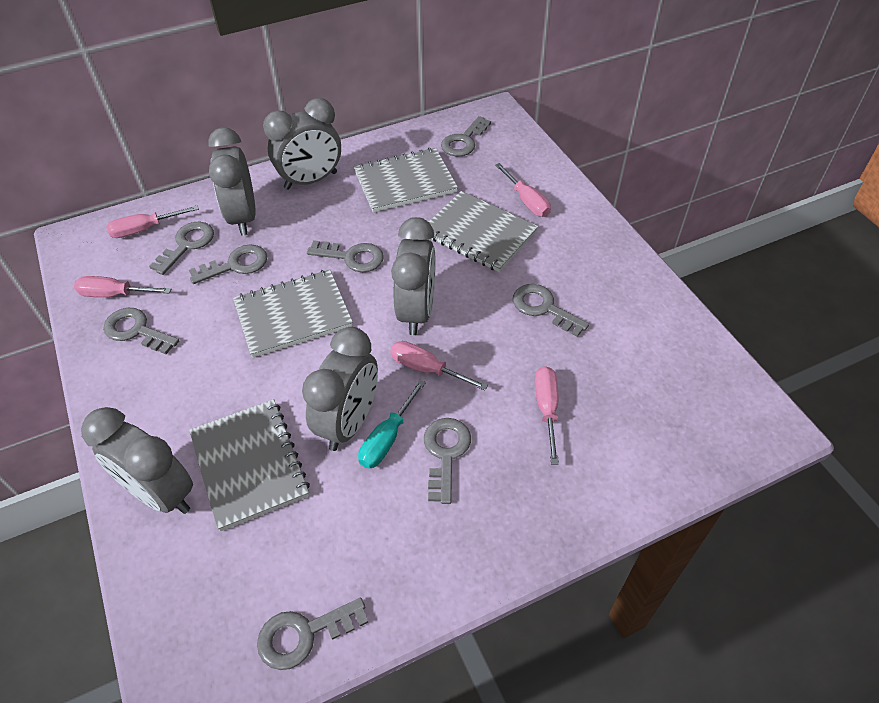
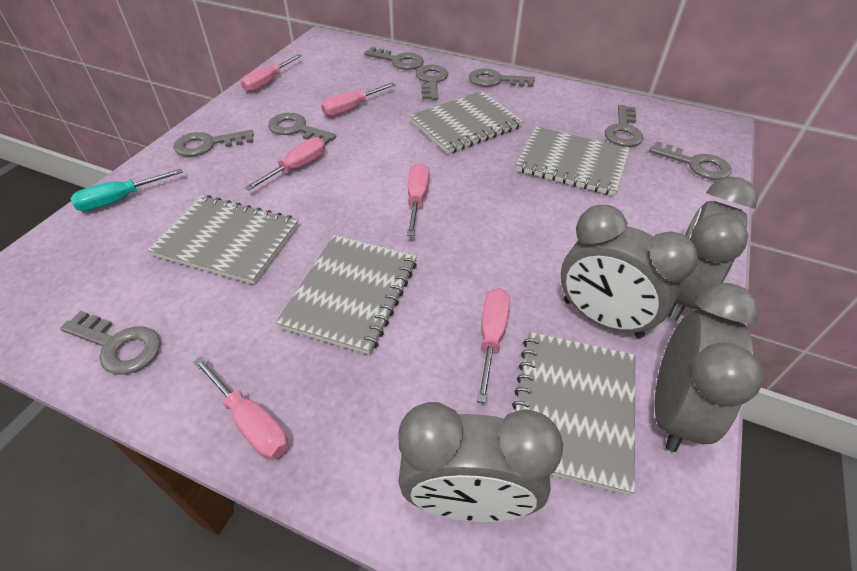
grey clock: [81,407,193,514] [208,127,256,236] [263,98,341,190] [302,327,378,451] [391,217,435,335] = 5 -> [398,402,563,522] [561,205,698,338] [655,283,763,452] [668,177,758,320] = 4
grey notebook: [189,399,310,531] [233,269,353,358] [354,148,458,212] [429,191,538,272] = 4 -> [148,195,299,285] [276,235,417,355] [410,91,523,154] [512,332,635,495] [516,126,630,196] = 5
pink screwdriver: [74,276,171,297] [106,205,199,238] [390,341,488,391] [495,163,551,217] [535,366,559,465] = 5 -> [193,357,288,460] [241,54,302,92] [244,137,325,191] [321,82,396,116] [407,163,430,236] [477,288,510,403] = 6

